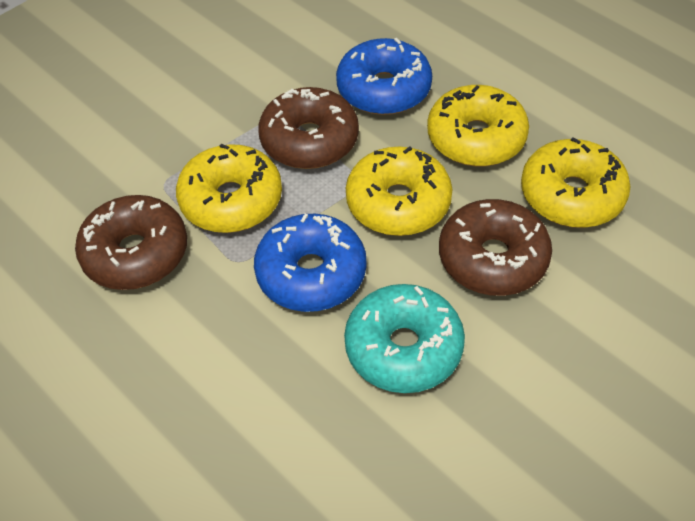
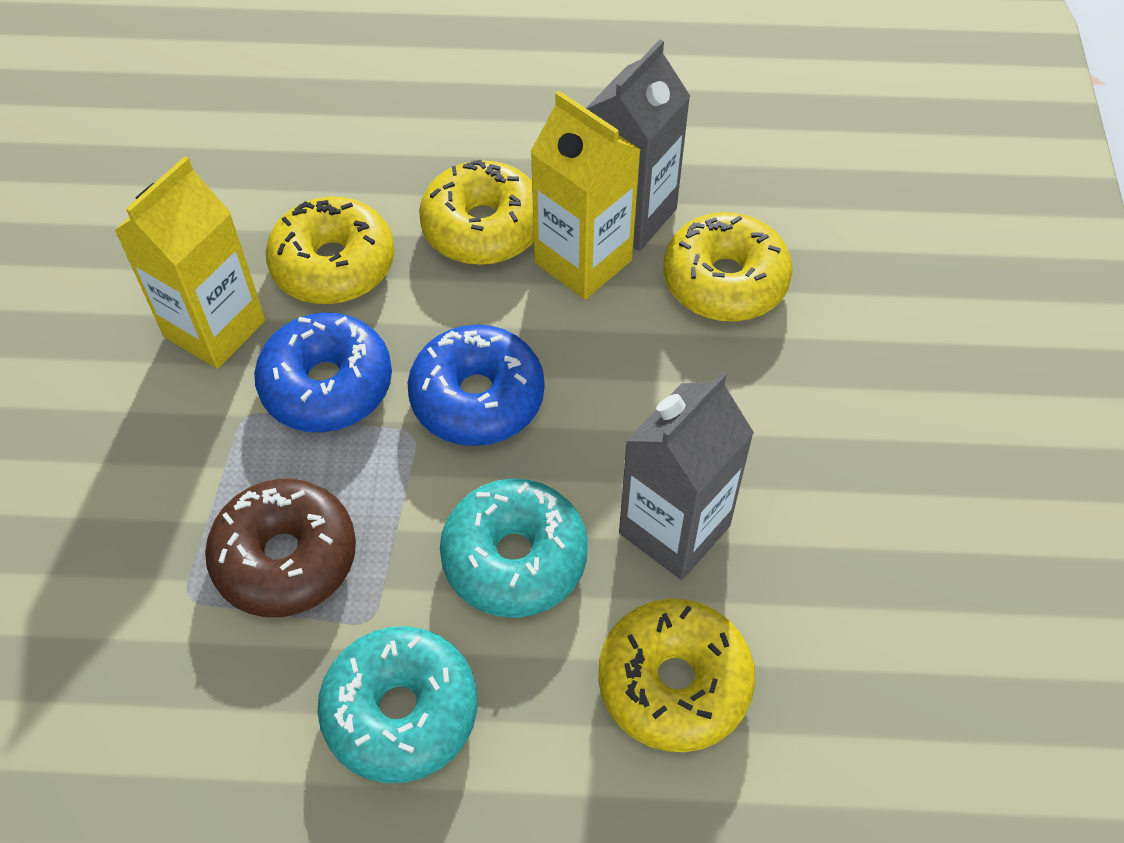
brown donut: [75,195,187,290] [258,87,359,169] [439,199,552,296] = 3 -> [205,479,356,617] = 1
grey carton: none = 0 -> [586,40,690,251] [619,372,754,580] = 2
turquoise donut: [344,284,465,393] = 1 -> [317,626,477,783] [440,479,588,618] = 2
yellow carton: none = 0 -> [114,156,265,369] [531,91,641,300] = 2

